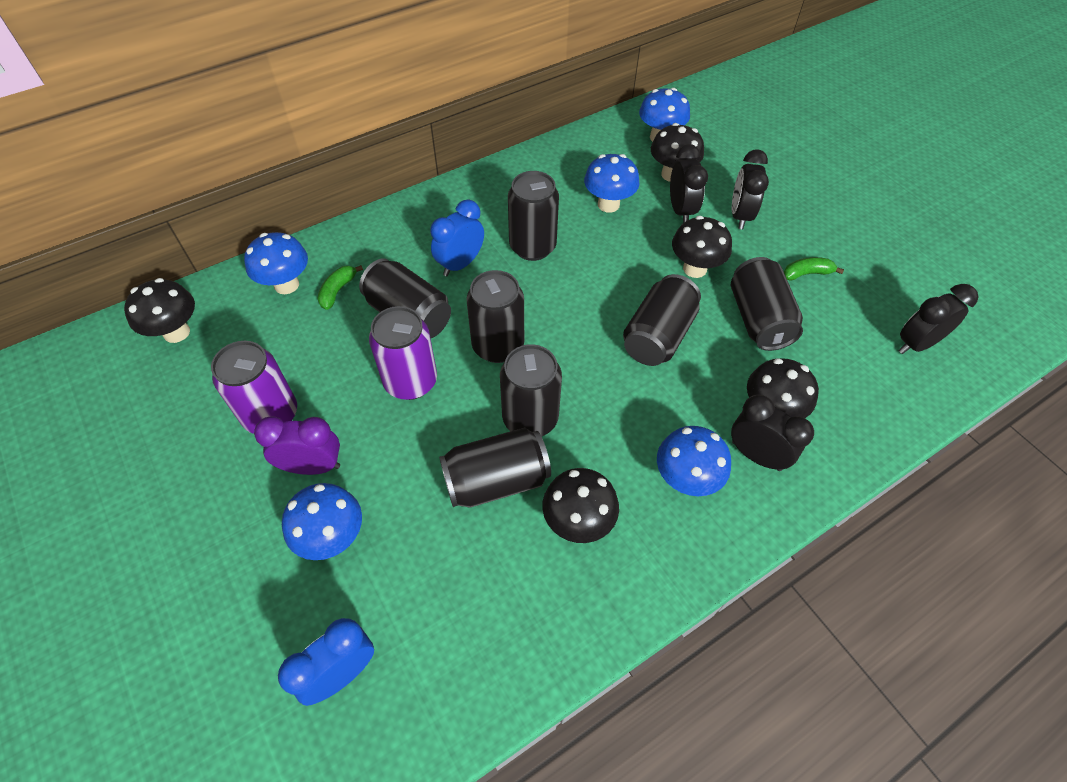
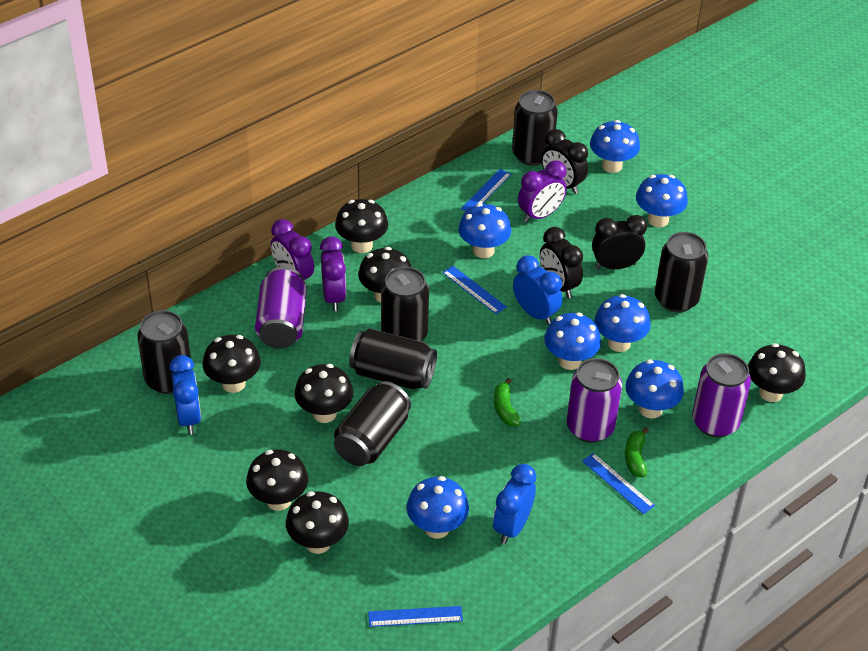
black can: [359,258,451,339] [439,427,551,508] [467,270,524,363] [500,344,562,436] [508,171,559,261] [623,274,701,366] [731,257,803,351] = 7 -> [137,310,192,394] [334,381,411,466] [349,328,437,390] [381,267,429,341] [512,90,558,166] [655,232,708,312] = 6
black clock: [670,144,708,223] [731,395,814,471] [732,149,769,229] [898,284,979,354] = 4 -> [540,227,583,298] [541,129,588,194] [592,215,647,269] = 3
black mushroom: [124,278,195,343] [542,468,619,543] [651,123,704,182] [672,216,732,278] [747,358,819,418] = 5 -> [203,335,261,393] [246,450,308,511] [286,491,349,554] [294,364,353,423] [335,199,388,253] [358,247,411,303] [748,343,806,402] = 7
blue clock: [278,618,374,706] [430,200,484,276] = 2 -> [169,355,201,434] [493,464,536,544] [513,255,562,325] = 3
blue mushroom: [244,232,308,294] [282,483,362,560] [584,154,639,213] [639,88,690,142] [657,426,731,496] = 5 -> [407,476,469,539] [458,203,511,258] [544,312,601,370] [590,120,640,173] [594,294,651,352] [625,360,684,418] [636,174,688,227] = 7
blue ruler: none = 0 -> [368,606,463,627] [442,266,506,314] [461,169,511,211] [582,453,655,514] = 4
purple can: [211,341,297,434] [369,306,437,400] = 2 -> [255,267,307,349] [566,358,622,443] [692,353,751,437] = 3
purple clock: [254,416,340,475] = 1 -> [271,219,314,288] [320,237,346,311] [518,161,567,223] = 3

